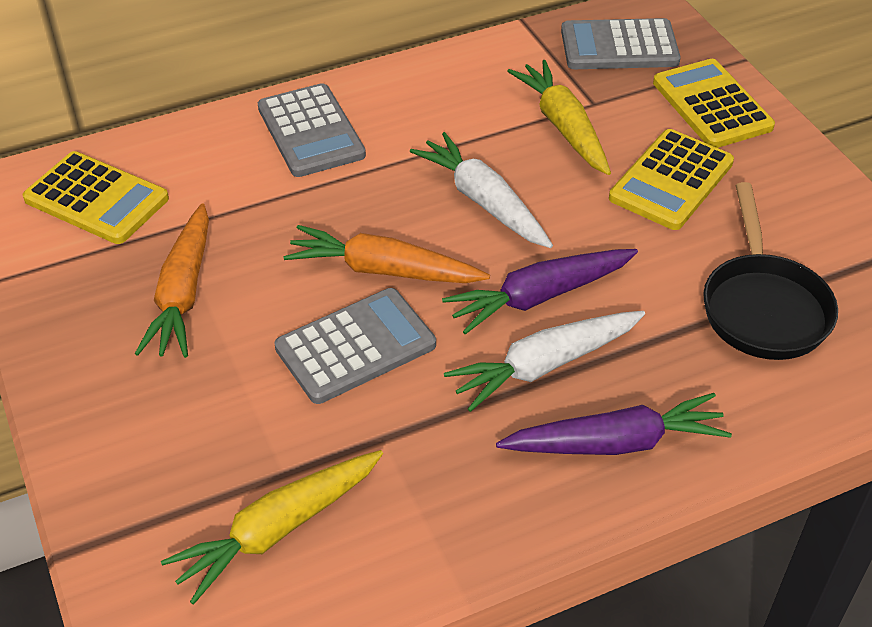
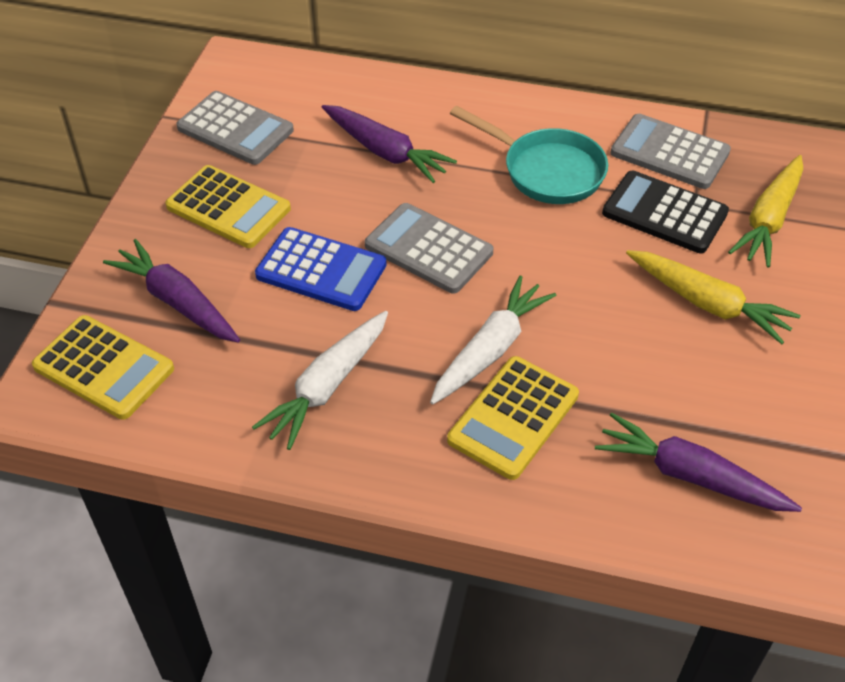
black calculator: none = 0 -> [602,170,729,253] = 1
black pan: [703,182,838,360] = 1 -> none = 0
blue calculator: none = 0 -> [255,227,387,311] = 1
orange carrot: [135,203,209,358] [283,225,490,283] = 2 -> none = 0
purple carrot: [442,249,638,334] [496,393,732,455] = 2 -> [103,239,240,343] [322,105,457,183] [595,412,802,512] = 3
turquoise pan: none = 0 -> [450,106,608,204] = 1

